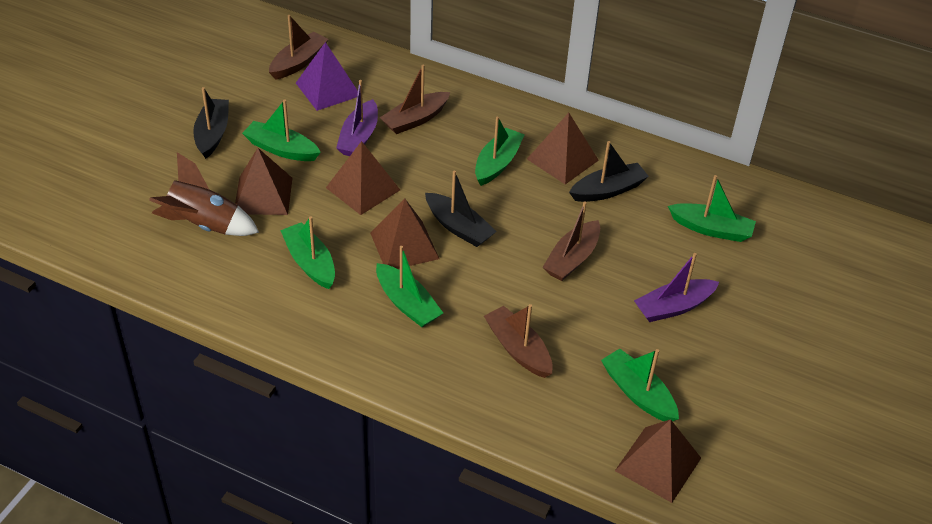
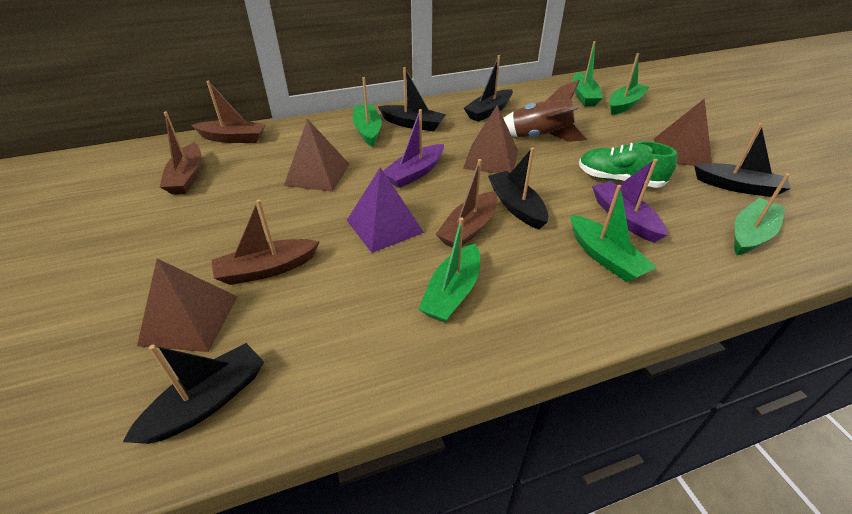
black boat: [193,87,229,159] [425,171,497,247] [569,141,649,202] = 3 -> [123,343,264,444] [378,67,446,131] [464,55,513,122] [488,148,548,229] [694,123,791,197] = 5
brown pyramid: [235,148,292,215] [326,141,400,215] [370,198,440,269] [527,113,599,184] [615,419,701,503] = 5 -> [137,259,238,352] [284,119,349,192] [463,105,518,174] [654,98,712,166] = 4
green shoe: none = 0 -> [579,141,677,188] = 1

